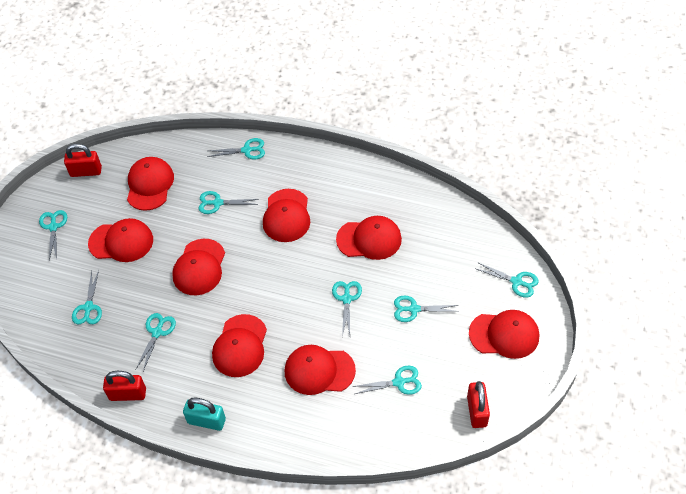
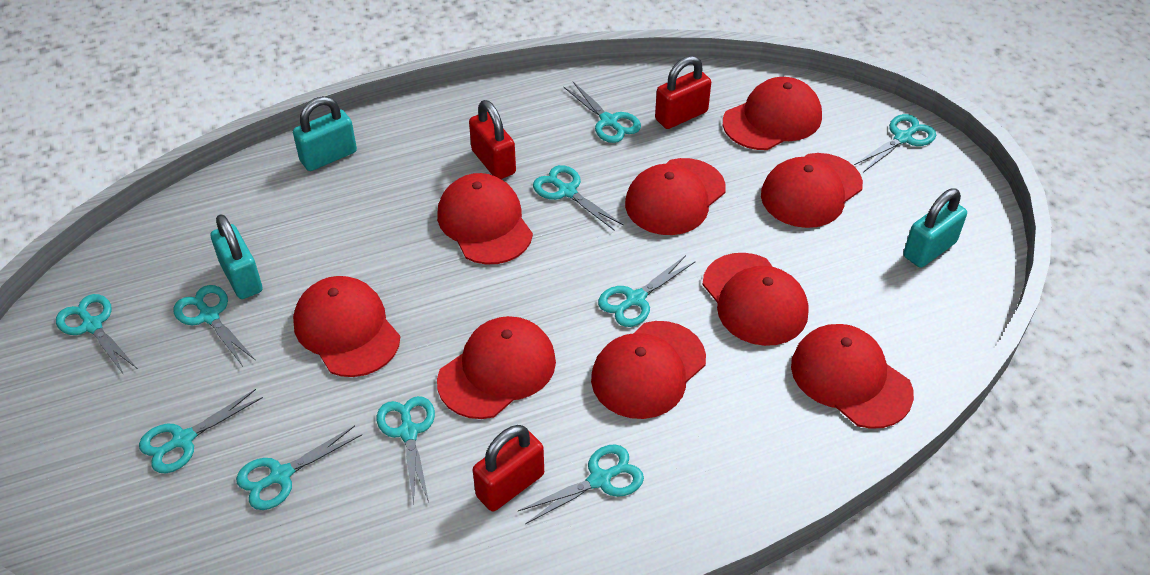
red cap: [88,218,153,262] [127,157,174,211] [172,239,225,295] [212,314,267,377] [263,189,310,242] [285,345,356,395] [336,216,402,260] [469,310,539,359] = 8 -> [293,276,400,377] [437,173,533,265] [437,316,556,419] [591,321,706,419] [625,158,726,235] [702,253,808,346] [723,77,822,150] [761,153,863,228] [791,324,914,429] = 9
turquoise padlock: [183,398,226,431] = 1 -> [211,214,262,299] [293,96,357,171] [903,189,967,268] = 3
turquoise scissors: [39,210,67,261] [72,270,102,324] [135,313,176,371] [198,191,258,214] [207,138,265,159] [332,281,362,337] [352,366,422,395] [394,296,459,322] [474,262,538,298] = 9 -> [56,294,137,375] [139,389,263,473] [173,285,255,366] [236,426,362,510] [377,396,435,505] [518,444,644,524] [533,165,624,231] [564,82,641,143] [598,255,696,327] [854,114,936,172] = 10

